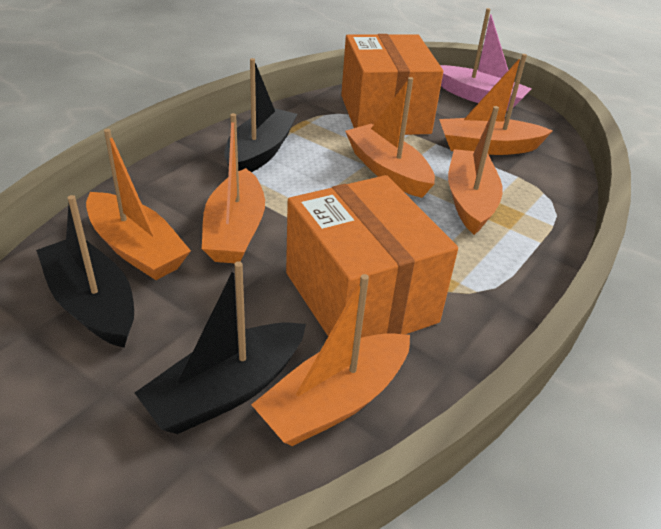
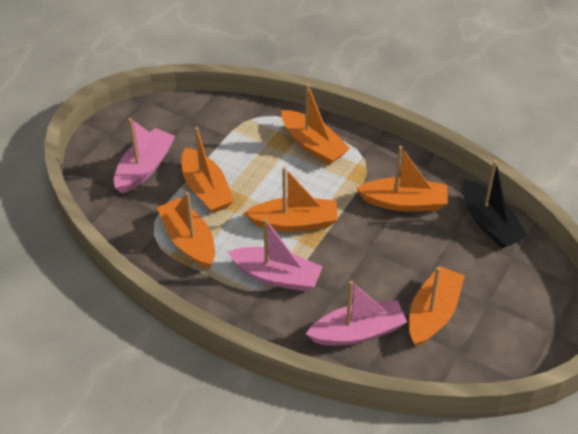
black boat: [36,195,134,348] [135,261,306,434] [224,58,297,172] = 3 -> [462,160,528,248] = 1
orange box: [286,175,458,338] [341,34,443,135] = 2 -> none = 0
pink boat: [440,8,532,110] = 1 -> [114,118,175,194] [228,218,323,292] [306,281,407,346] = 3

